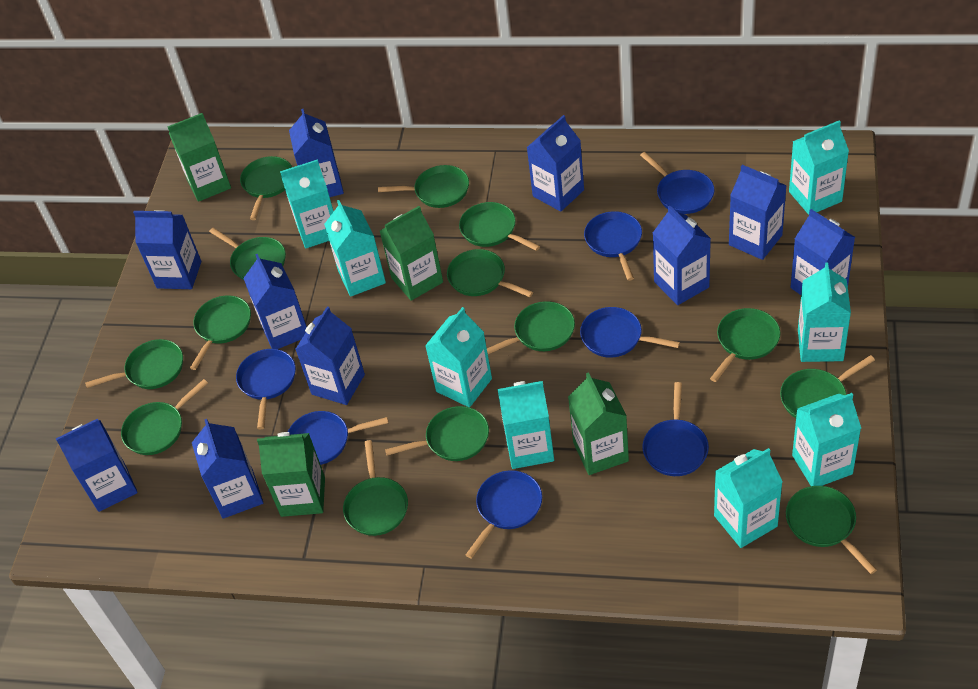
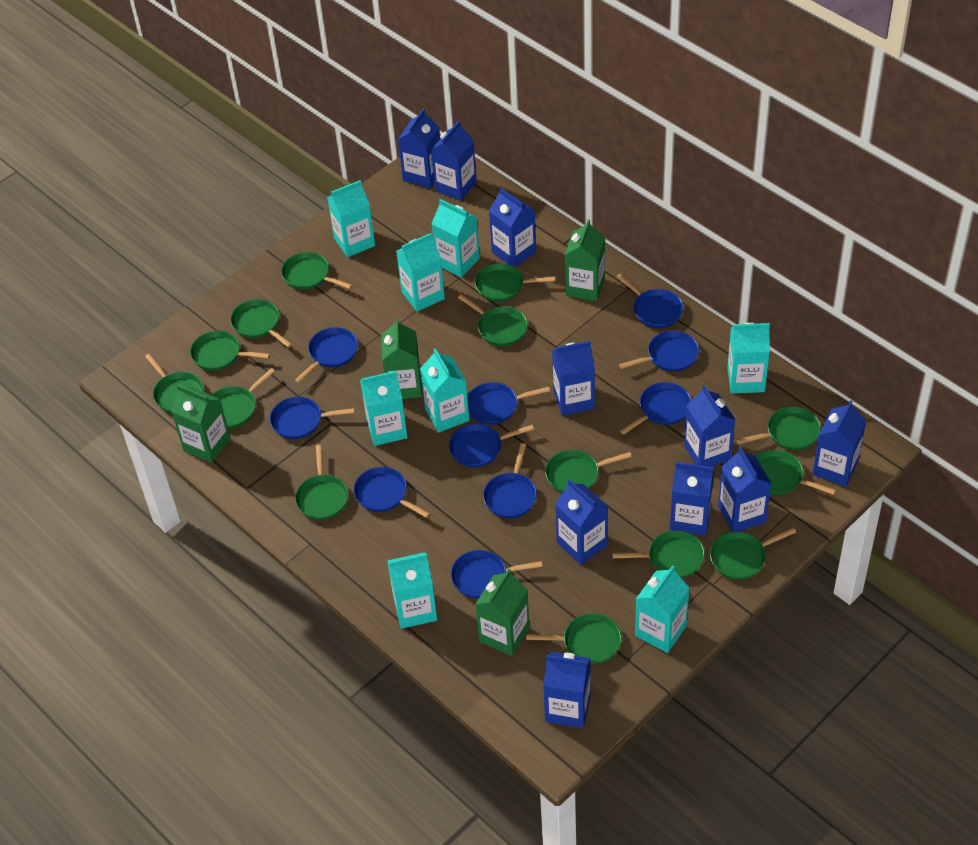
blue pan: [236,349,296,429] [288,411,388,465] [466,470,542,559] [580,307,680,358] [584,211,642,281] [640,152,715,214] [642,382,709,476] = 7 -> [270,397,355,439] [294,327,358,383] [354,467,430,518] [449,424,534,468] [451,550,542,598] [467,382,550,425] [483,443,537,518] [616,274,683,328] [619,331,699,372] [620,382,692,435] = 10

